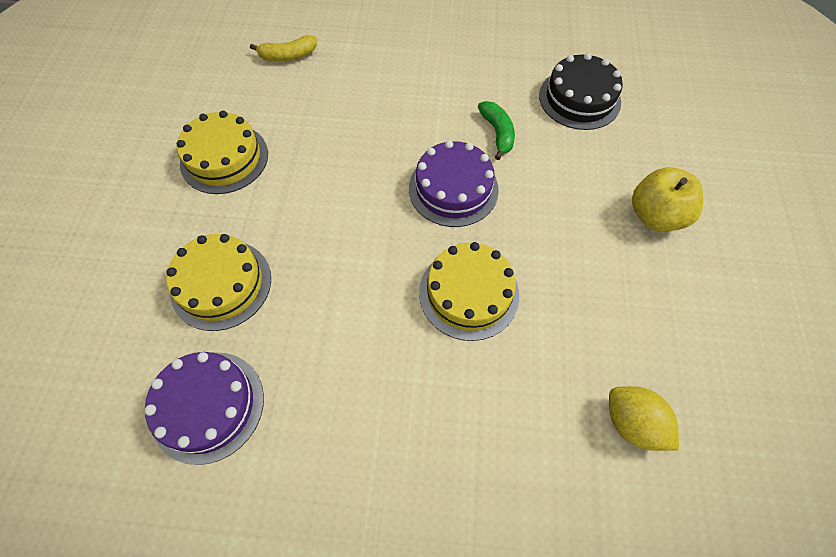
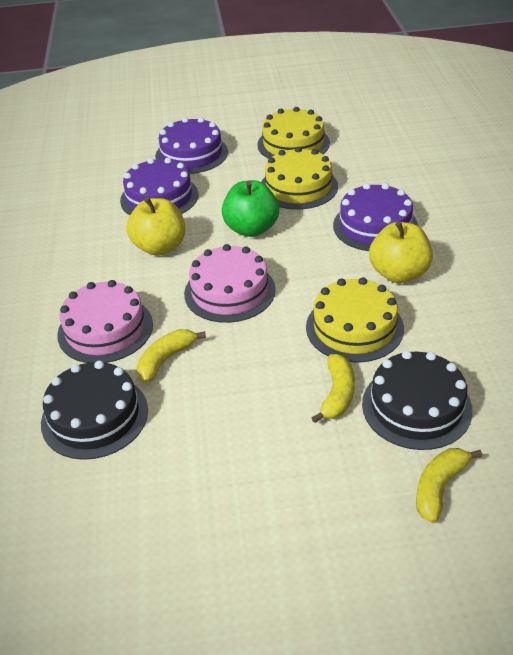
black cake: [539,53,623,130] = 1 -> [41,360,148,460] [362,351,473,450] = 2
green apple: none = 0 -> [222,180,279,237] = 1
green banana: [478,101,515,160] = 1 -> none = 0
pink cake: none = 0 -> [57,280,153,363] [184,244,276,323] = 2
purple cake: [144,352,264,465] [409,140,499,227] = 2 -> [120,158,199,215] [155,117,228,174] [333,183,418,251] = 3
yellow apple: [632,167,703,231] = 1 -> [126,197,185,256] [369,221,433,283] = 2
yellow banana: [250,35,317,61] = 1 -> [137,329,206,383] [312,354,355,423] [416,448,482,523] = 3
yellow lemon: [609,386,679,451] = 1 -> none = 0

